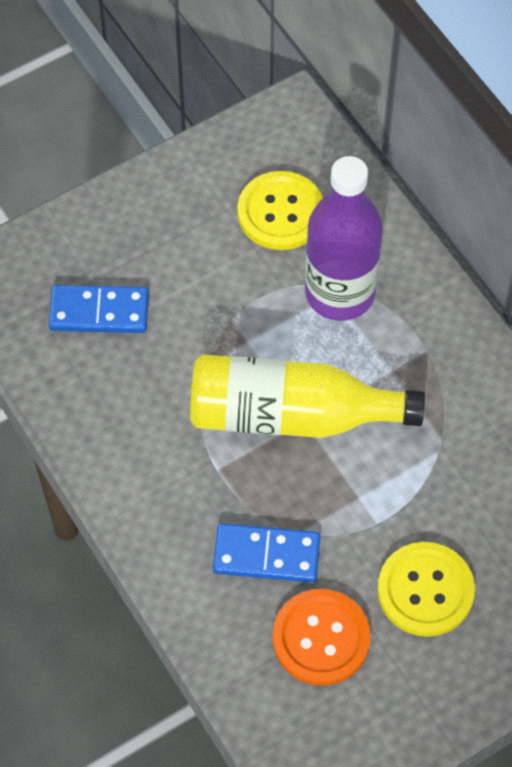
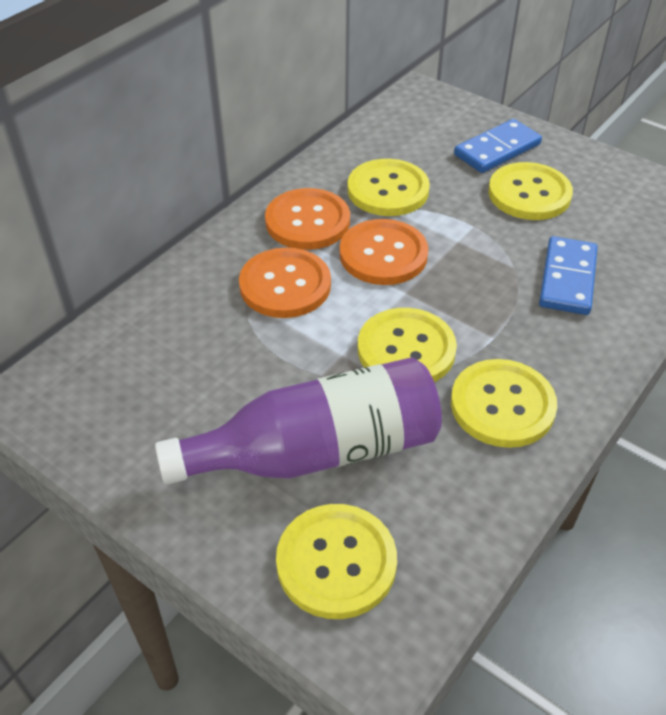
orange button: [273,589,371,686] = 1 -> [239,247,331,318] [265,188,350,250] [340,219,429,285] = 3
yellow bottle: [190,355,425,438] = 1 -> none = 0
yellow button: [237,171,323,250] [378,542,475,637] = 2 -> [276,504,397,619] [347,159,430,216] [358,308,457,382] [451,359,557,448] [488,162,573,220] = 5

